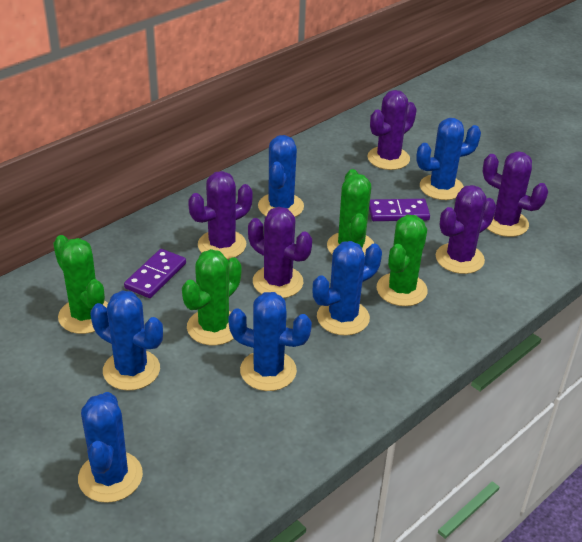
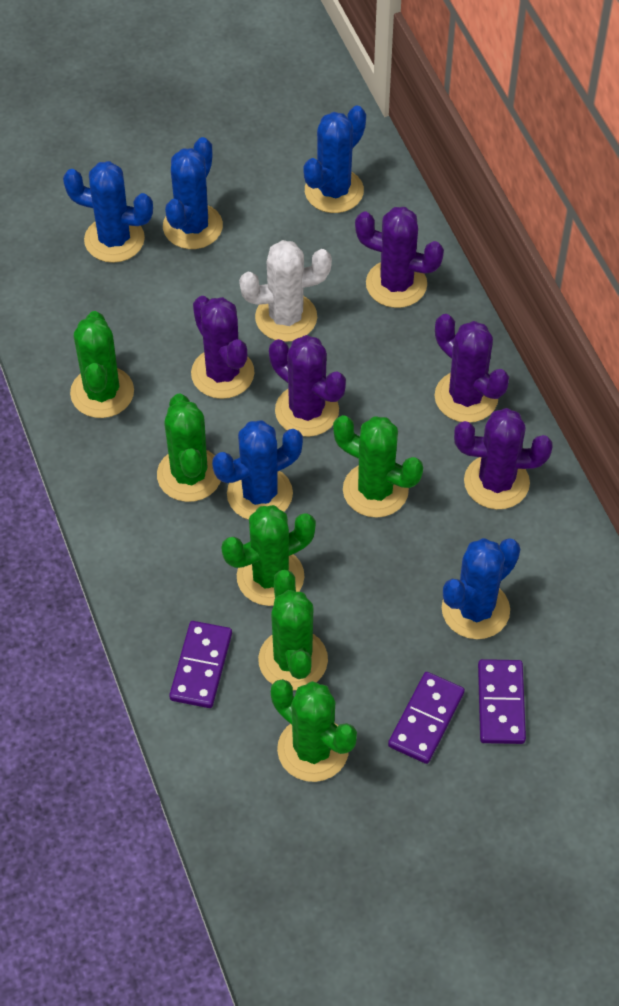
blue cactus: [78,392,143,503] [91,290,163,391] [228,292,312,391] [258,135,304,217] [313,241,382,335] [416,118,481,200] = 6 -> [63,161,153,263] [163,137,223,249] [212,420,303,520] [303,106,366,213] [442,538,520,639] = 5
green cactus: [53,235,108,334] [182,249,242,345] [327,169,374,255] [377,215,428,306] = 4 -> [70,311,134,418] [157,393,221,502] [221,505,316,606] [258,570,328,690] [271,679,357,782] [333,415,423,518] = 6
purple domino: [124,249,186,298] [369,199,430,221] = 2 -> [169,621,232,708] [388,672,465,764] [478,659,526,744] = 3
white cactus: none = 0 -> [239,240,332,342] = 1

